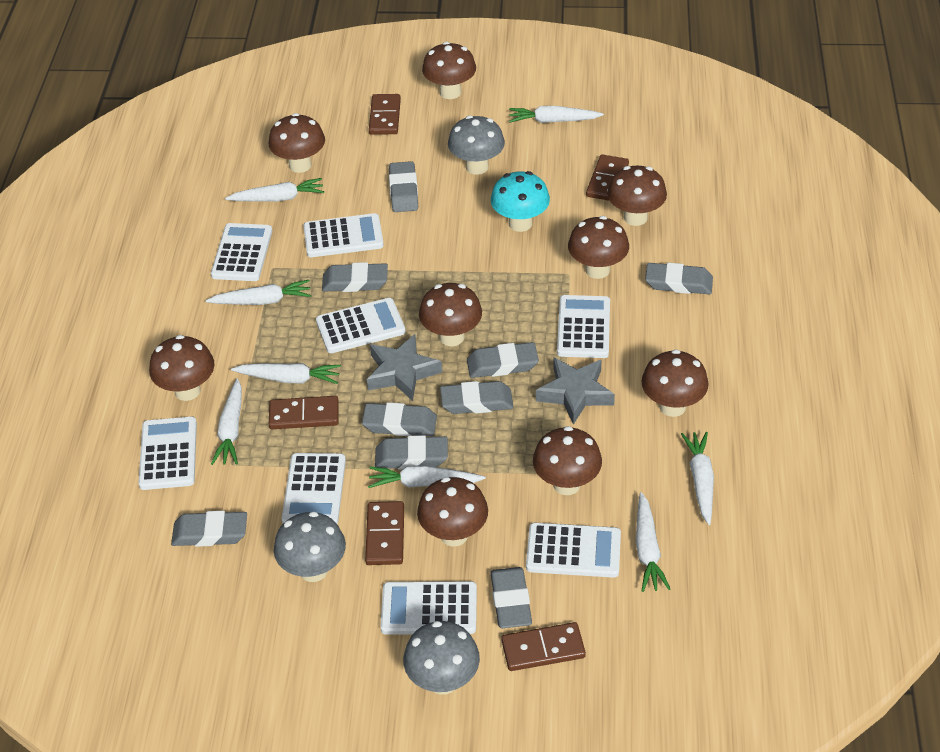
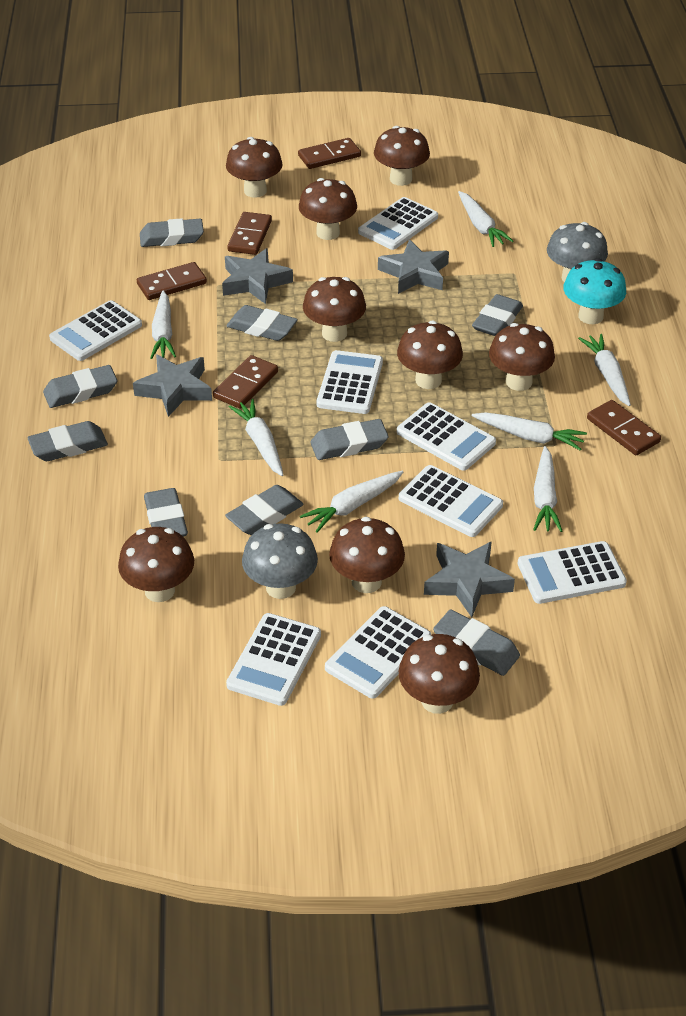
grey mushroom: [274,511,346,582] [403,621,480,695] [448,115,505,175] = 3 -> [242,523,318,599] [547,222,608,283] = 2
grey star: [367,334,442,401] [536,358,615,425] = 2 -> [133,354,212,417] [222,248,293,304] [378,239,449,294] [424,541,515,617] = 4
white carrot: [206,280,311,305] [211,378,242,465] [225,178,324,202] [231,363,341,384] [368,465,486,488] [509,106,604,123] [636,492,670,592] [681,432,714,525] = 8 -> [150,290,176,359] [229,399,283,476] [300,471,403,533] [458,191,513,247] [472,412,587,451] [533,446,562,532] [578,334,631,406] = 7

